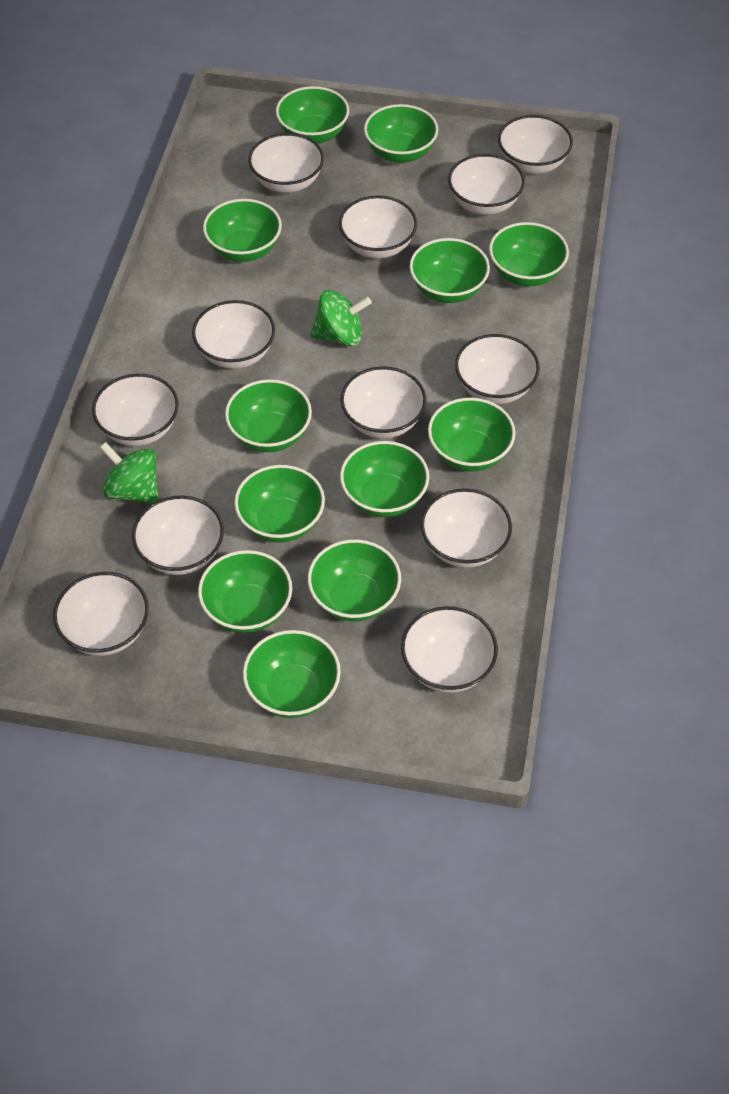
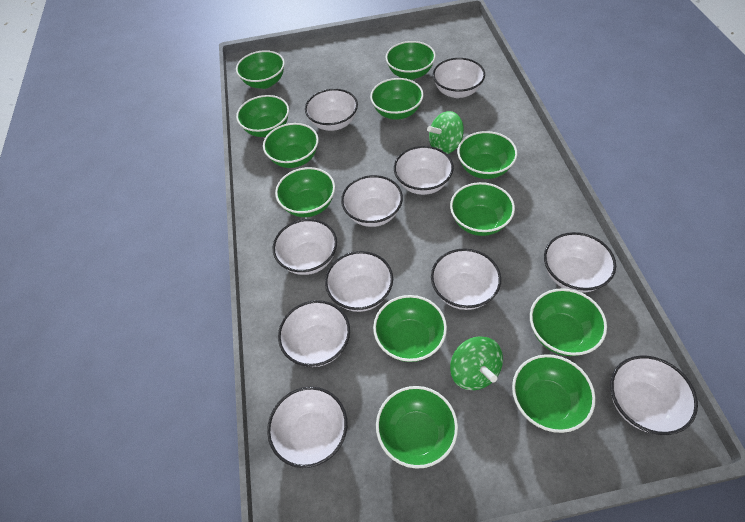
white bowl: [53,572,149,656] [92,374,179,446] [132,496,224,575] [192,300,275,369] [248,133,324,193] [339,196,417,258] [340,366,427,439] [401,606,498,693] [421,488,512,568] [448,154,525,215] [455,334,540,404] [498,115,573,174] = 12 -> [267,387,347,468] [273,219,337,275] [278,300,350,367] [305,89,358,131] [325,251,393,312] [341,175,403,227] [394,146,454,195] [431,248,501,310] [433,58,485,98] [544,232,616,293] [610,355,698,435] = 11

